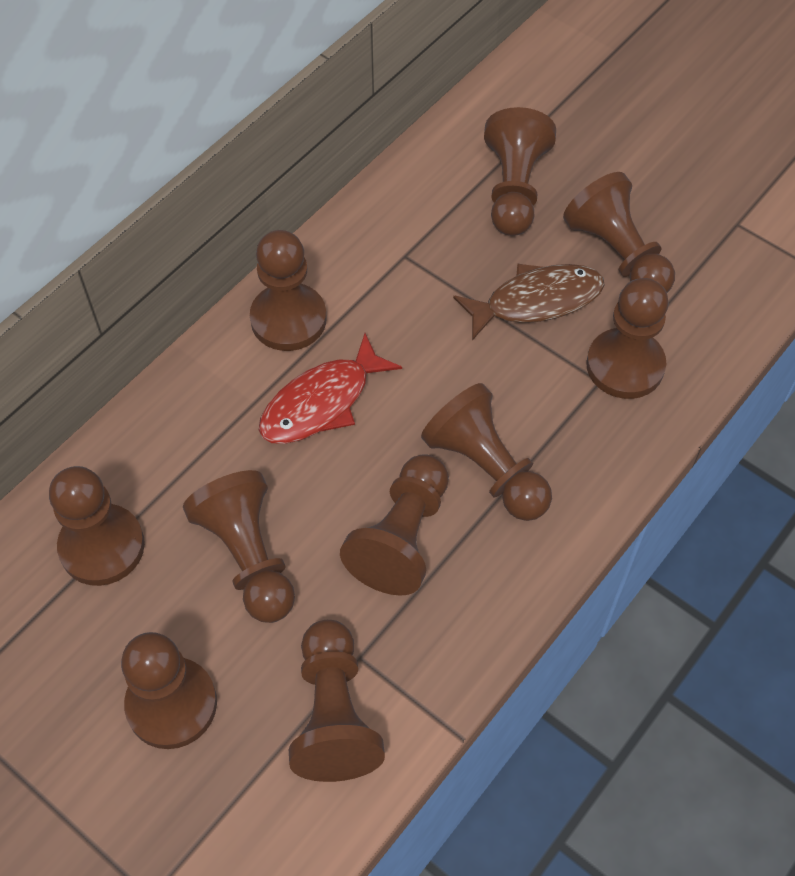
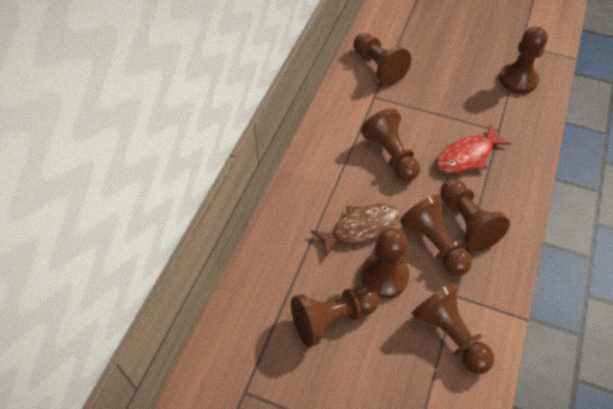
brown pawn: [49,466,145,586] [121,632,217,749] [183,470,295,623] [250,230,327,351] [289,620,385,782] [340,454,449,596] [421,383,552,521] [484,107,556,236] [563,172,675,293] [586,278,669,399] = 10 -> [291,285,379,347] [353,33,411,85] [361,108,420,181] [361,228,410,298] [400,195,472,276] [412,283,494,374] [440,179,510,251] [499,26,548,94] = 8

